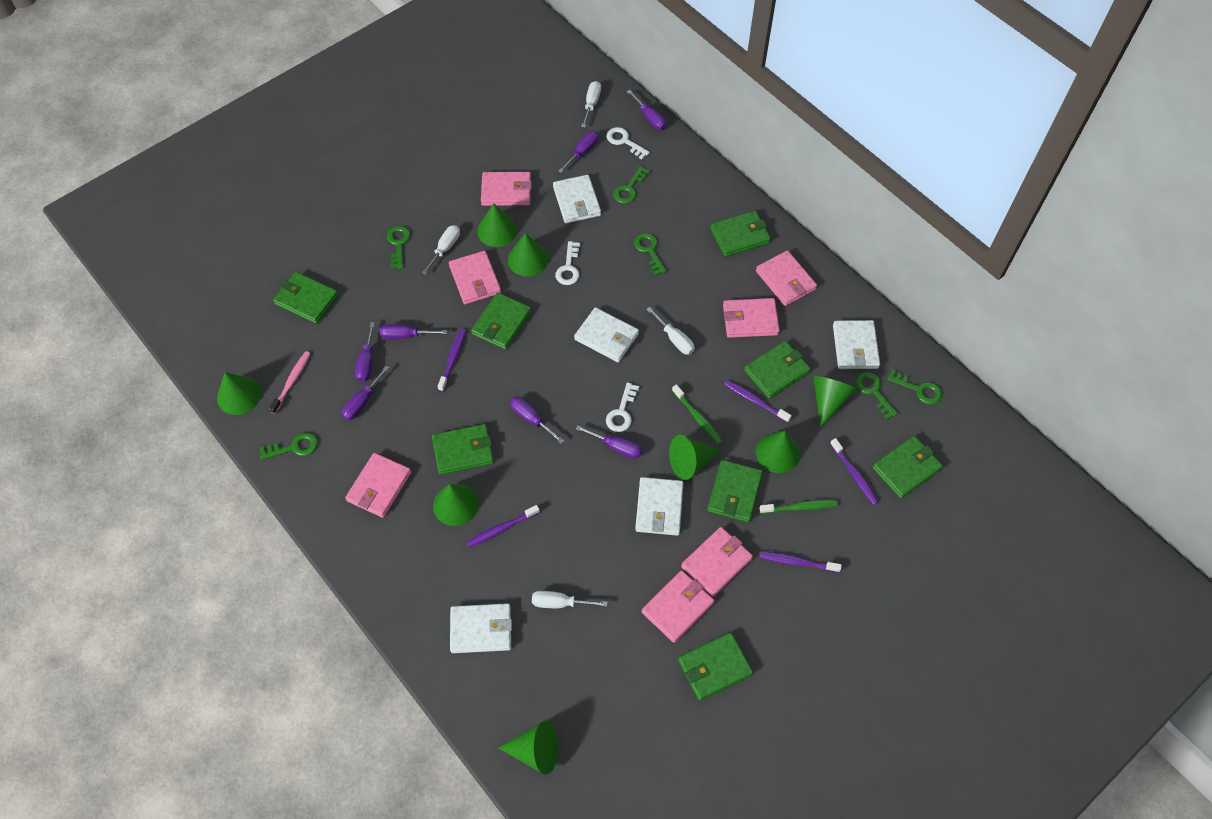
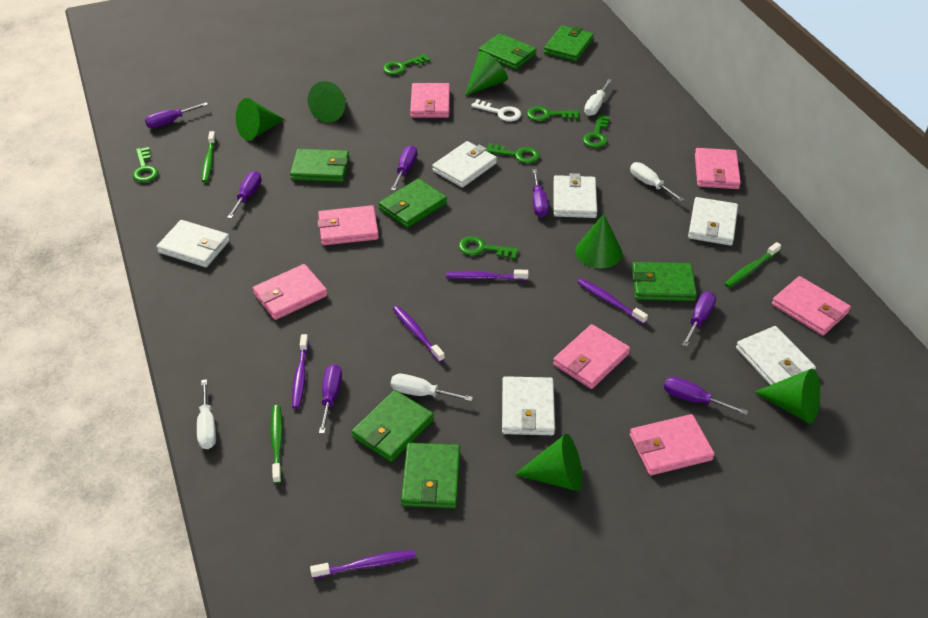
green cone: [217,372,261,415] [433,484,479,526] [477,203,517,247] [498,721,558,775] [508,233,548,276] [669,435,721,480] [756,431,801,473] [813,376,856,428] = 8 -> [236,98,285,141] [308,81,345,123] [465,51,508,96] [514,434,582,491] [575,214,622,269] [754,369,820,424] = 6
green toothbrush: [672,384,722,444] [760,500,838,514] = 2 -> [202,131,216,183] [270,405,283,484] [724,242,781,288] = 3
green wallet: [273,272,339,324] [432,424,494,475] [471,292,531,350] [678,632,753,701] [707,460,763,523] [710,211,771,257] [744,341,811,399] [872,436,943,498] = 8 -> [290,149,349,182] [351,390,434,462] [379,178,447,228] [401,443,460,509] [479,33,537,70] [544,25,594,62] [632,262,697,301] = 7
pink toothbrush: [269,351,311,414] = 1 -> none = 0
white key: [555,241,580,285] [606,127,650,159] [606,382,639,432] = 3 -> [471,99,521,121] = 1
white wallet: [450,603,512,653] [553,175,601,223] [574,307,639,362] [635,477,683,536] [833,320,880,369] = 5 -> [157,220,230,267] [432,141,497,188] [502,376,555,435] [553,173,597,218] [688,197,738,246] [736,326,816,385] = 6

